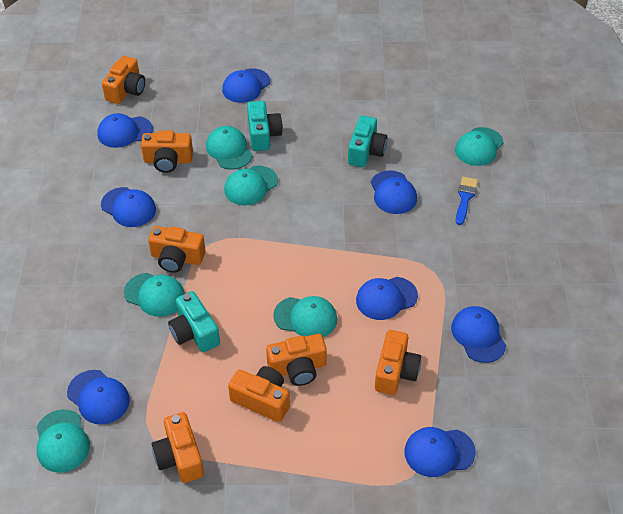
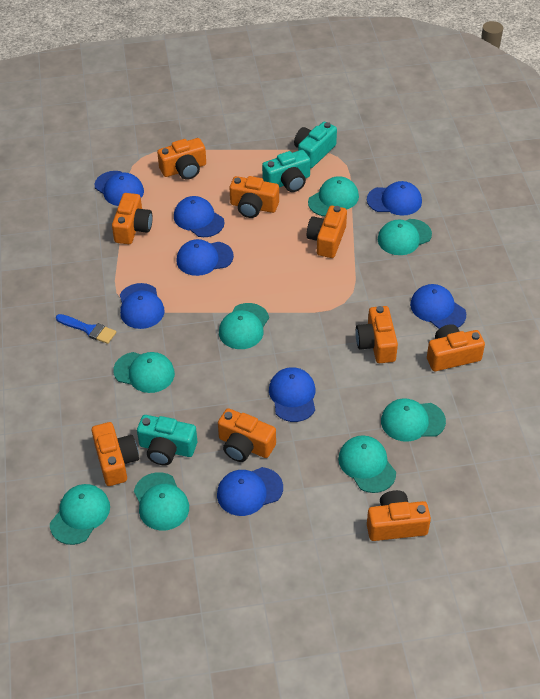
orange camera: [102,56,145,104] [141,130,193,173] [148,226,206,273] [152,412,204,483] [228,366,290,422] [266,334,327,386] [375,330,421,395] = 7 -> [92,422,139,486] [112,193,152,244] [157,138,206,180] [218,408,276,462] [230,176,279,218] [307,206,347,258] [356,306,398,363] [367,490,431,541] [427,324,485,371] = 9
turquoise cap: [37,409,90,473] [124,273,185,317] [206,126,253,170] [224,166,278,206] [273,296,337,337] [455,127,504,166] = 6 -> [50,484,110,545] [113,352,175,393] [134,472,189,531] [219,303,269,349] [308,176,359,216] [338,435,396,493] [378,219,432,255] [381,398,446,442] = 8

